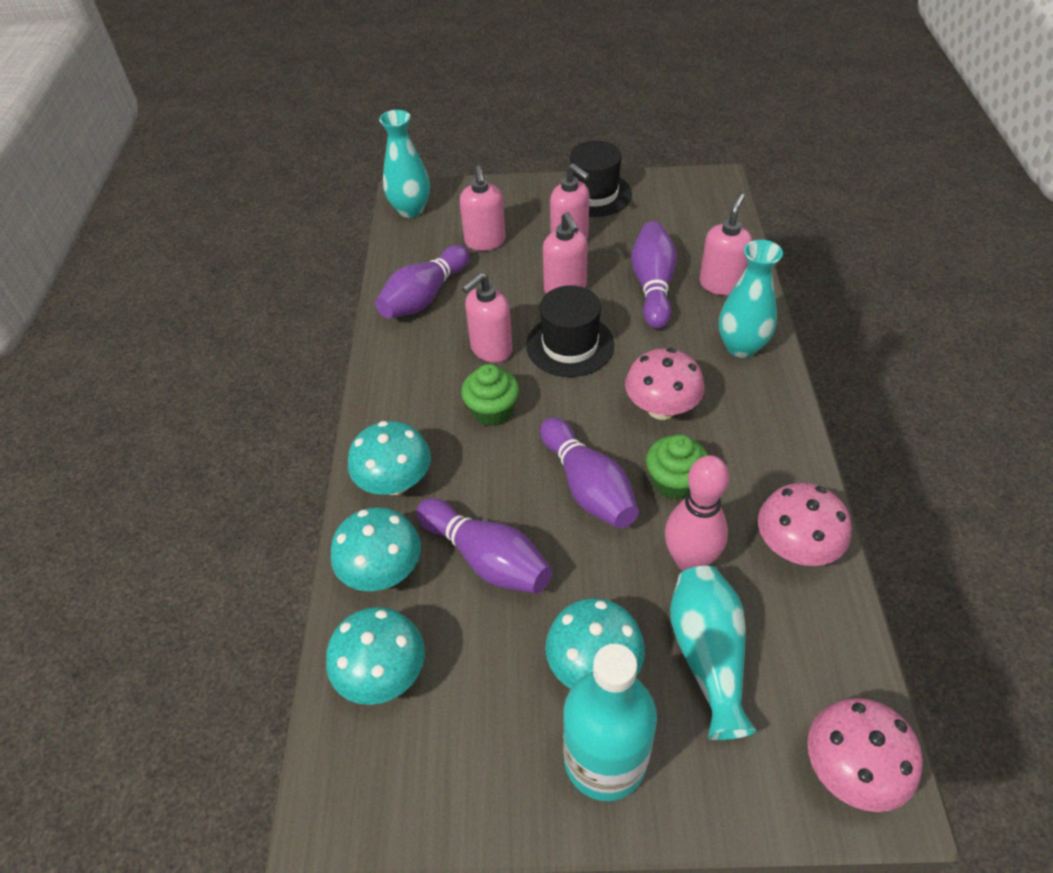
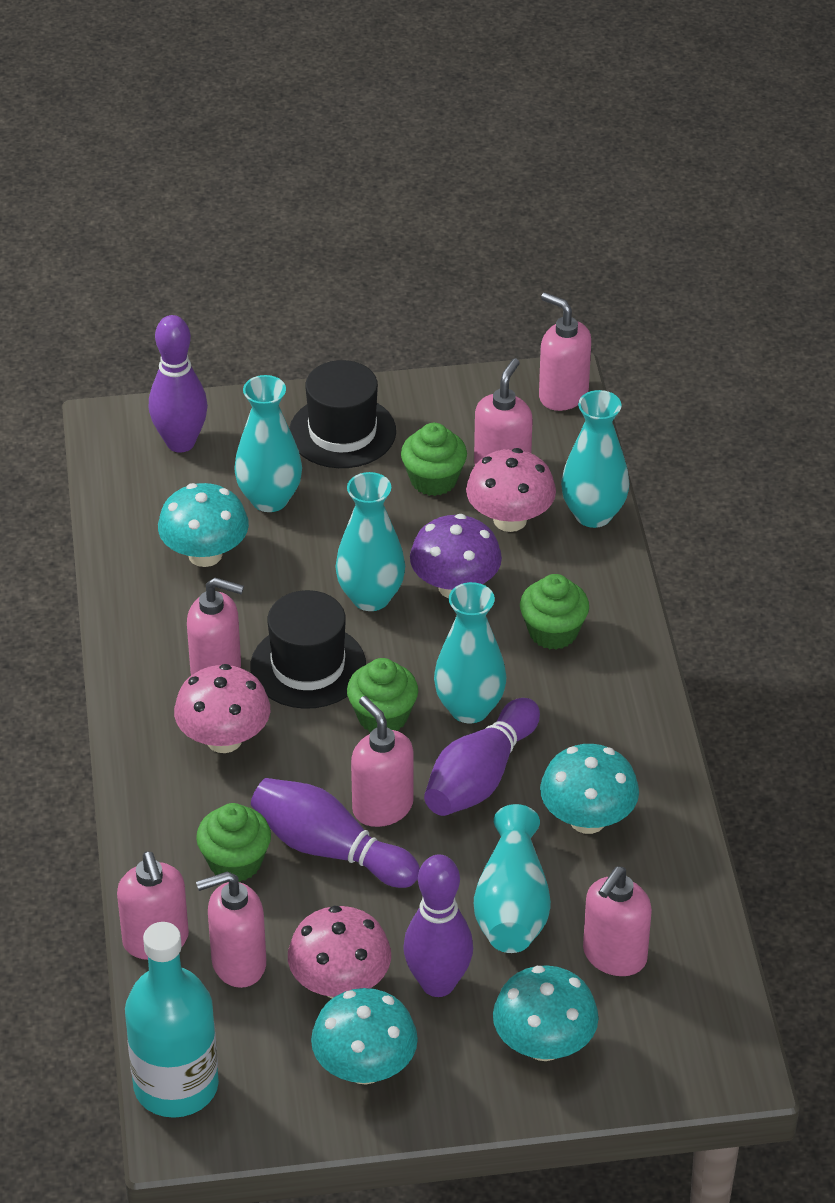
green cupcake: [461,364,519,426] [646,434,708,499] = 2 -> [196,803,271,882] [347,658,418,732] [401,423,467,496] [520,574,589,649] = 4
pink bowling pin: [665,455,729,571] = 1 -> none = 0
pink soap dispenser: [460,166,506,251] [462,273,513,363] [543,212,588,294] [550,163,590,239] [699,193,753,295] = 5 -> [117,851,189,960] [187,578,244,675] [196,871,266,988] [351,696,414,827] [474,358,533,464] [539,292,591,411] [583,866,652,976] = 7
purple mushroom: none = 0 -> [410,514,502,598] = 1
turquoise vase: [379,110,430,218] [670,566,757,740] [719,240,783,358] = 3 -> [234,375,302,512] [335,472,405,611] [434,582,506,724] [474,804,551,953] [561,390,629,528] = 5

